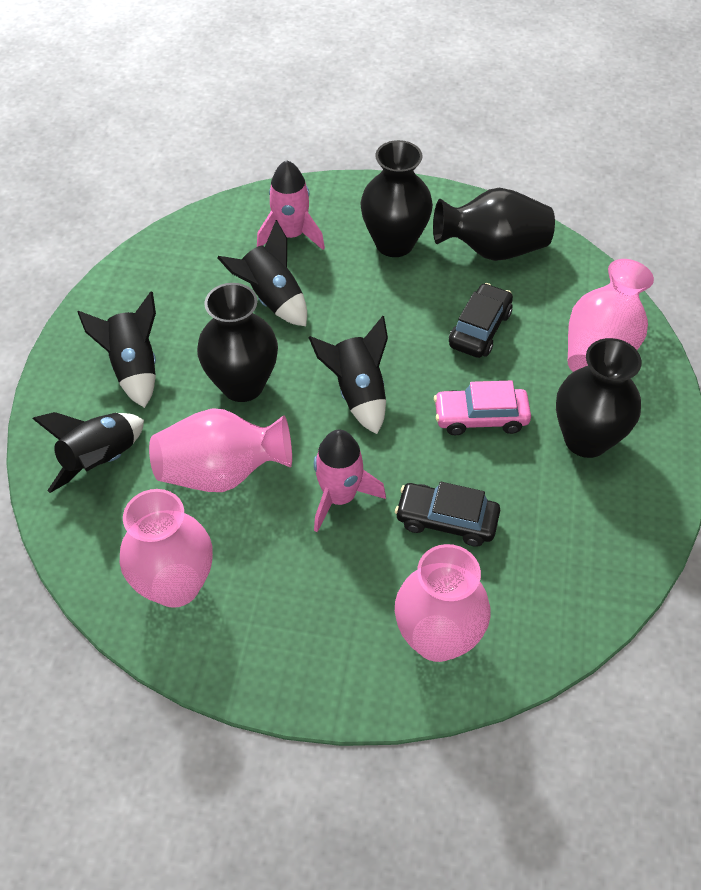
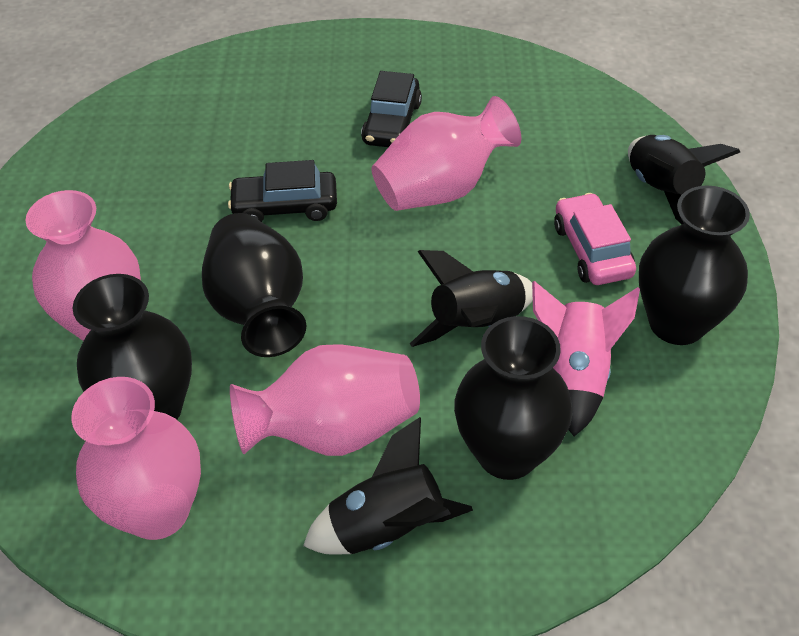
black rocket: [32,412,144,493] [78,292,156,408] [217,220,307,326] [308,316,388,434] = 4 -> [303,417,473,555] [410,250,533,347] [628,135,740,224] = 3
pink rocket: [257,160,325,250] [314,430,386,532] = 2 -> [532,281,640,436] = 1

